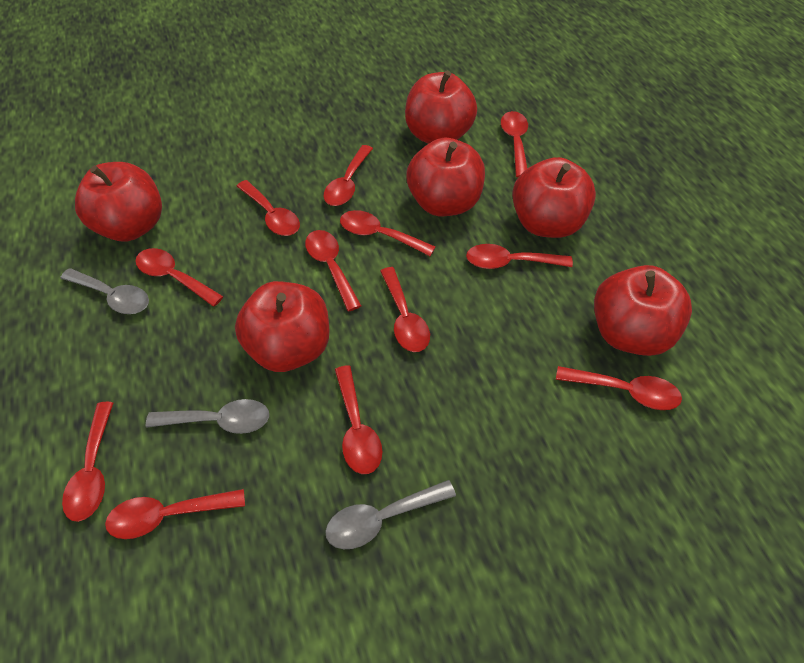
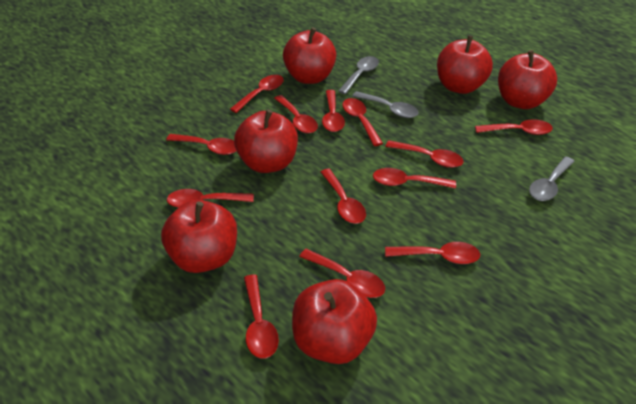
red spoon: [62,402,113,522] [105,489,245,539] [135,248,224,307] [237,180,300,236] [305,230,361,311] [323,145,373,206] [335,365,382,474] [340,210,436,256] [380,267,430,352] [466,244,573,269] [501,111,528,178] [556,366,682,410] = 12 -> [166,134,237,155] [167,189,254,208] [230,75,284,113] [244,274,279,359] [274,95,318,134] [299,249,385,298] [320,169,366,224] [322,90,345,132] [342,98,383,146] [373,168,456,189] [385,140,463,168] [385,242,480,264] [475,119,553,135] = 13

